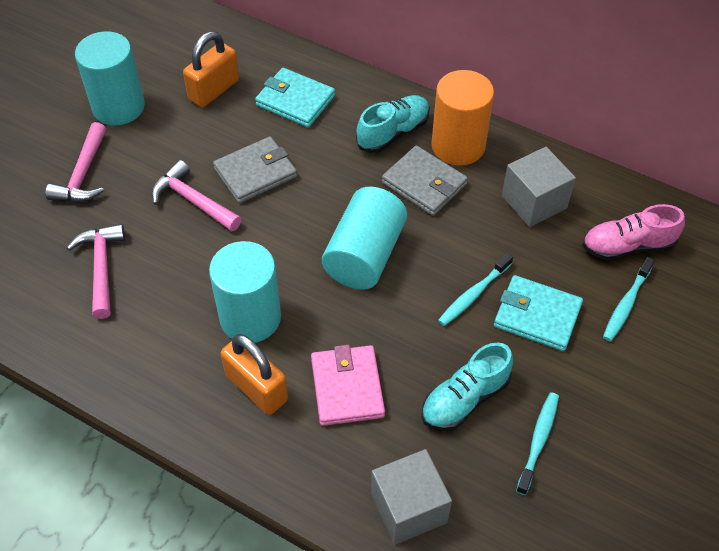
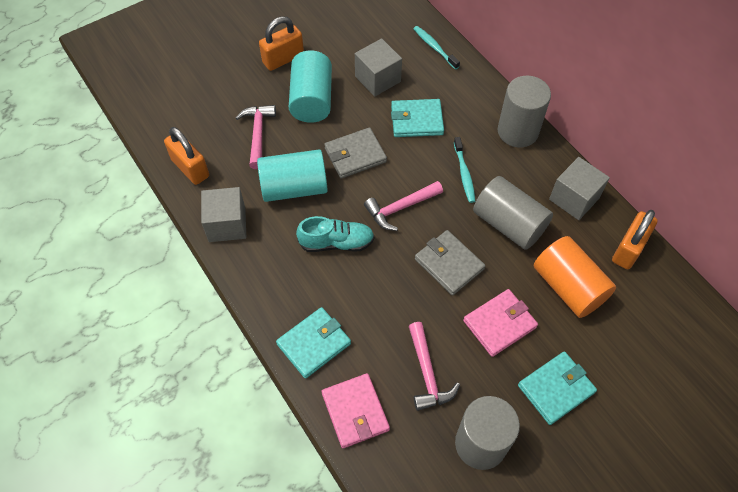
grey cube: [371,449,452,545] [502,147,576,227] = 2 -> [201,187,247,242] [355,38,402,97] [549,157,610,220] = 3
grey cylinder: none = 0 -> [455,396,520,470] [473,176,553,250] [498,76,551,148] = 3
orange padlock: [183,31,239,108] [221,334,288,415] = 2 -> [164,127,209,185] [259,16,304,71] [612,210,658,269] = 3
pink shoe: [582,204,685,260] = 1 -> none = 0
pink wallet: [311,345,385,426] = 1 -> [322,373,390,448] [463,289,538,357] = 2
turquoise cylinder: [75,31,145,125] [209,241,281,343] [322,187,407,289] = 3 -> [257,149,328,202] [289,50,332,123] = 2
turquoise shoe: [356,95,430,153] [421,343,513,431] = 2 -> [296,216,374,252] = 1
turquoise toothbrush: [438,253,513,326] [516,392,559,495] [603,257,654,342] = 3 -> [413,26,460,70] [454,137,475,203] = 2
turquoise wallet: [255,68,335,128] [494,275,583,351] = 2 -> [276,307,351,379] [391,99,444,137] [518,351,597,425] = 3

